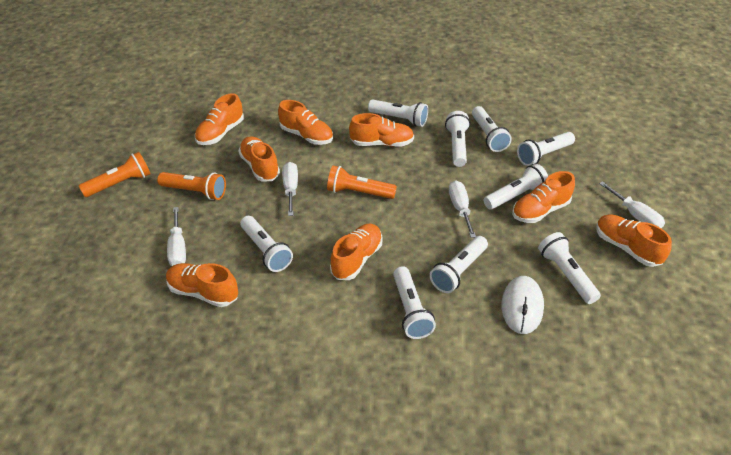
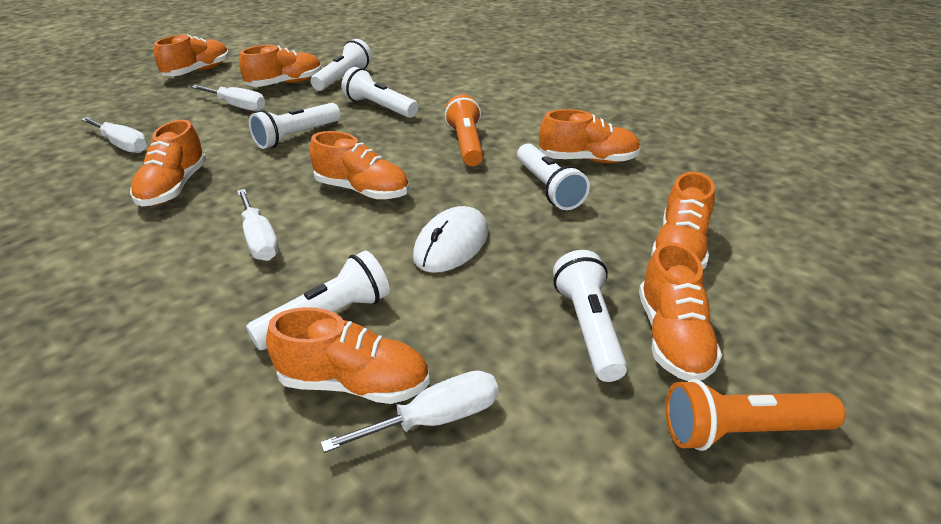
orange flashlight: [79,152,151,197] [157,172,226,200] [327,166,397,199] = 3 -> [445,94,483,166] [666,379,845,451] = 2
white flashlight: [240,216,293,272] [368,99,428,127] [393,266,436,339] [430,236,488,293] [445,111,470,167] [472,106,512,152] [484,164,548,210] [517,132,575,166] [538,232,601,304] = 9 -> [246,251,390,350] [249,103,341,149] [311,39,372,91] [341,67,418,118] [517,144,590,210] [553,250,628,382] = 6

